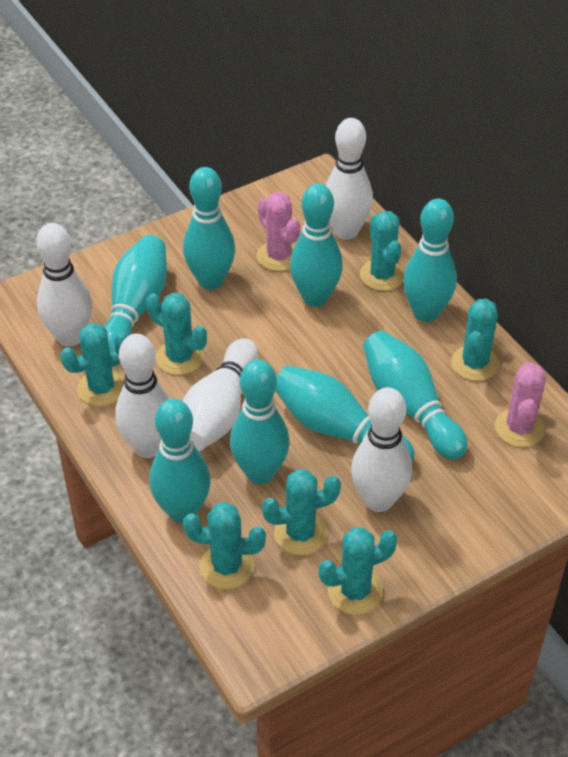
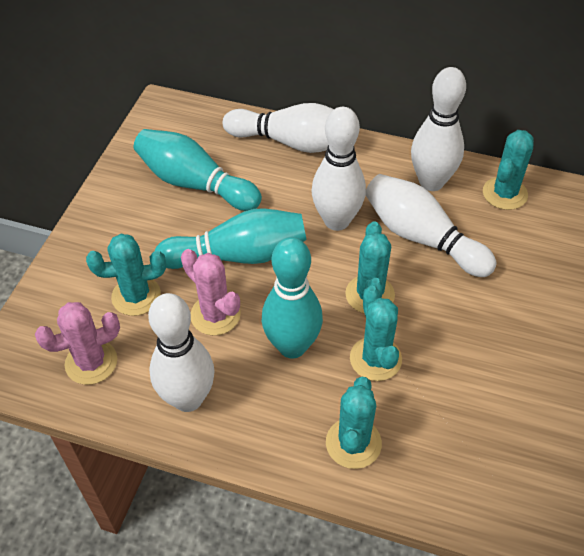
turquoise bowling pin: [104,235,167,351] [149,399,211,523] [183,167,235,290] [230,359,290,484] [275,365,415,461] [290,184,343,307] [363,331,467,460] [403,199,457,322] = 8 -> [133,129,262,211] [155,208,307,269] [262,237,323,358] = 3
turquoise cactus: [60,323,127,406] [146,293,207,375] [183,502,266,589] [262,469,341,555] [319,528,397,615] [360,211,404,291] [451,299,499,381] = 7 -> [86,234,166,316] [326,377,382,469] [345,222,395,314] [350,286,402,381] [483,130,534,210] = 5

